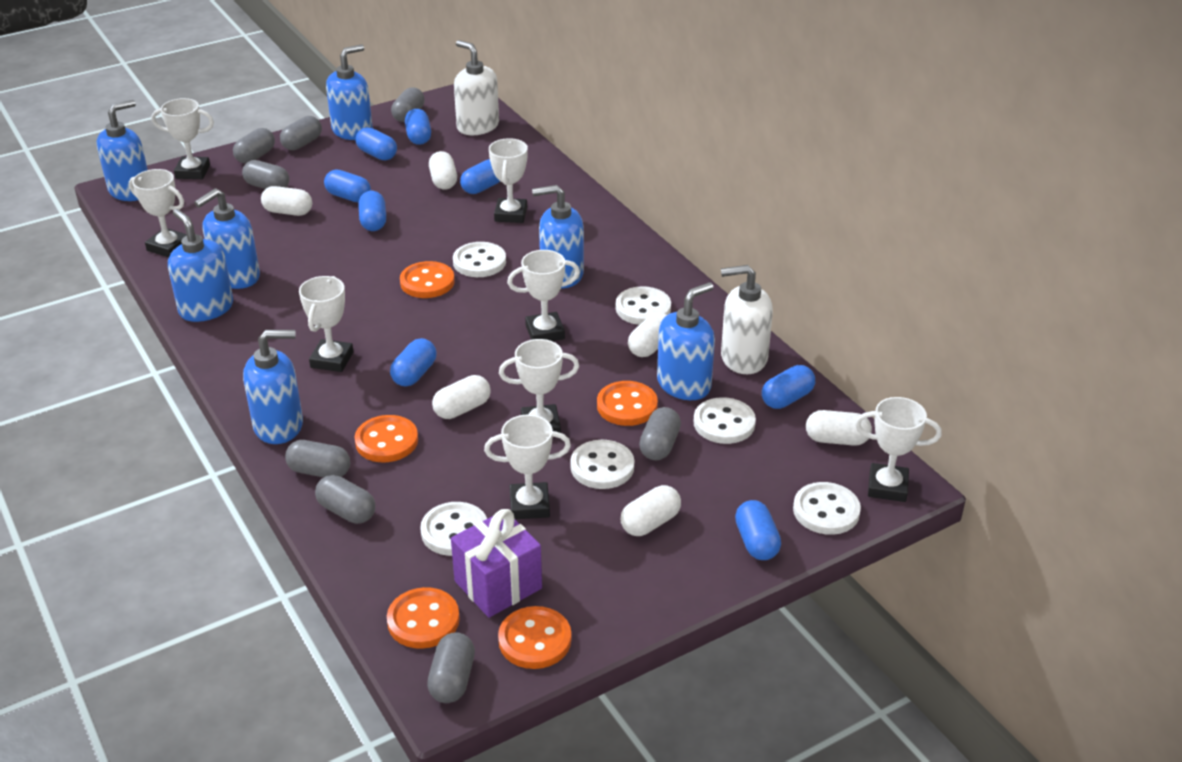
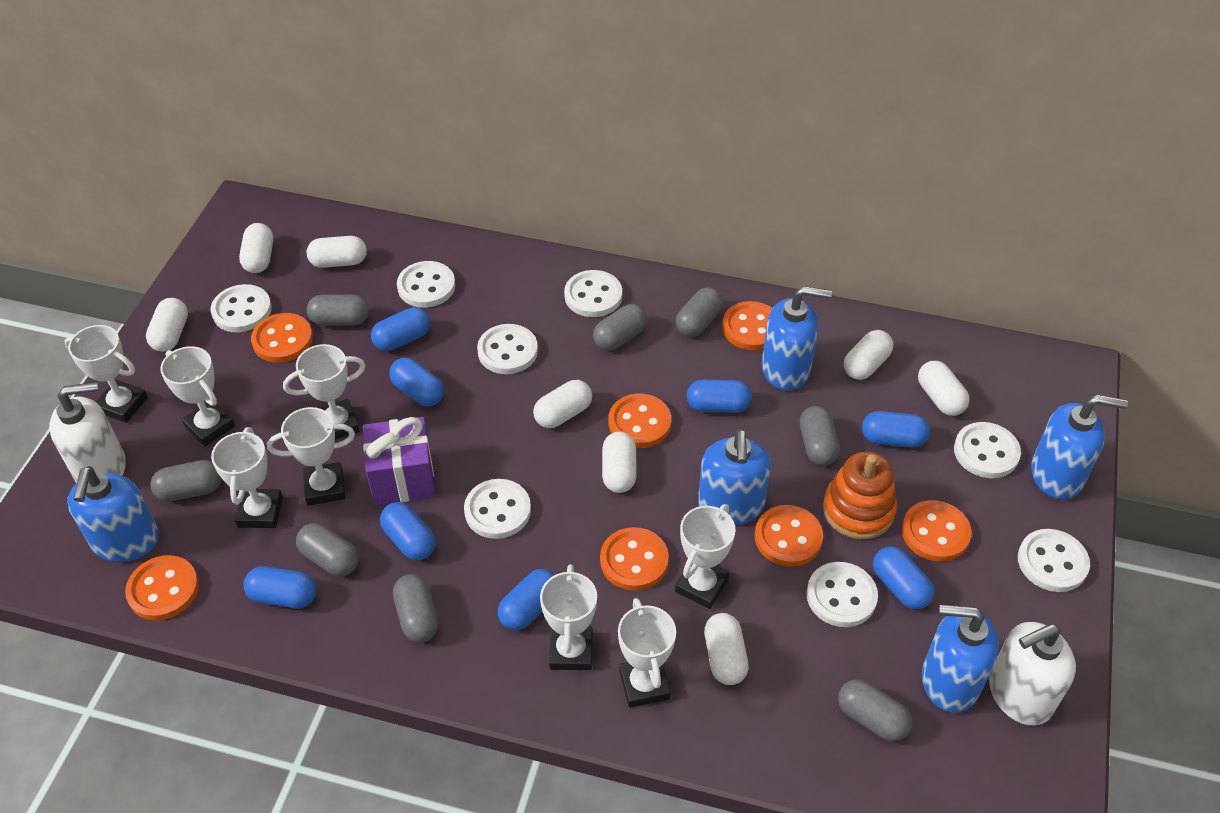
blue soap dispenser: [96,100,148,201] [168,209,233,322] [194,188,260,289] [243,330,303,444] [326,44,373,140] [532,185,584,288] [657,282,715,400] = 7 -> [67,466,159,562] [698,429,771,525] [762,286,832,391] [922,605,999,713] [1031,395,1128,500] = 5
orange button: [355,415,418,462] [387,587,460,649] [400,261,455,298] [498,606,571,669] [597,381,658,426] = 5 -> [125,555,199,620] [251,313,313,363] [600,527,669,591] [608,394,671,448] [722,301,772,350] [755,505,823,567] [902,500,972,562] = 7
orange stacking toy: none = 0 -> [823,452,897,539] = 1
white button: [420,502,487,556] [453,242,506,277] [570,440,634,489] [616,286,671,325] [694,397,756,444] [793,482,861,535] = 6 -> [211,284,272,332] [397,261,455,308] [464,479,531,539] [477,324,538,374] [564,270,622,317] [806,562,878,627] [954,422,1021,478] [1018,529,1090,592] = 8
white capsule: [261,186,312,216] [429,151,457,190] [432,375,491,419] [621,485,681,536] [628,312,667,357] [806,410,872,446] = 6 -> [146,298,188,352] [239,223,273,273] [307,236,367,268] [533,380,592,428] [602,431,637,493] [704,613,749,685] [844,330,894,380] [918,361,970,416] = 8

